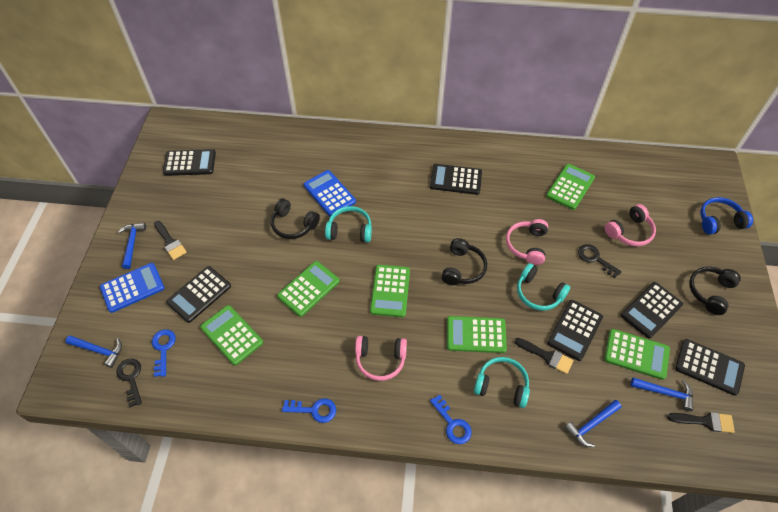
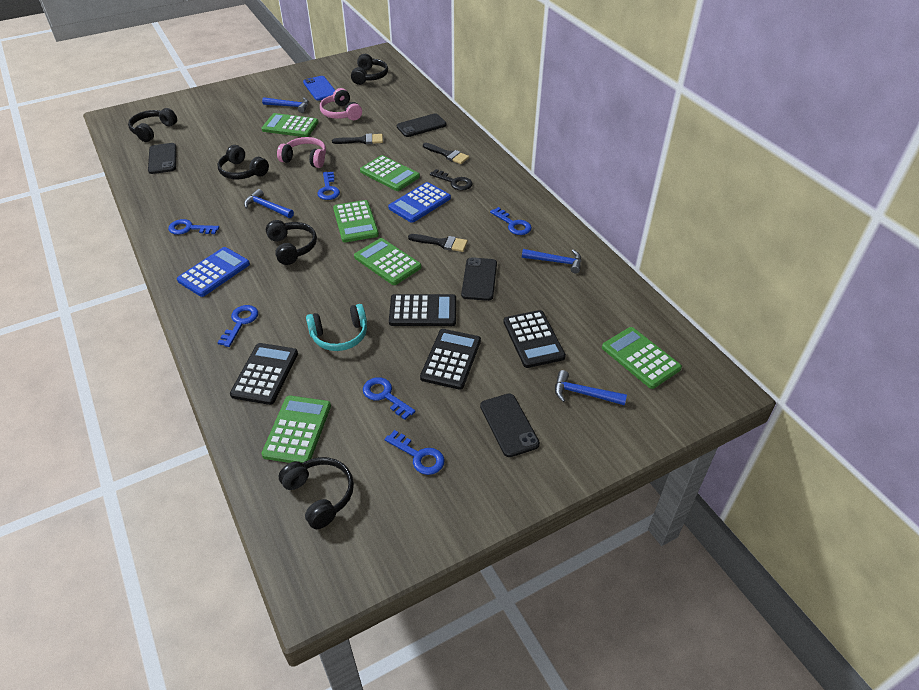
black calculator: [163,149,216,176] [166,266,231,323] [430,164,482,195] [547,300,603,361] [621,282,683,339] [675,339,745,396] = 6 -> [230,343,298,405] [389,294,456,326] [420,329,481,390] [503,310,566,368] = 4
black headphones: [271,198,320,239] [442,238,487,285] [689,267,741,315] = 3 -> [128,108,177,142] [218,145,269,179] [266,220,317,265] [279,457,354,529] [351,54,388,85] = 5
black key: [116,359,142,407] [578,244,622,278] = 2 -> [430,169,472,191] = 1
black phone: none = 0 -> [148,143,177,174] [397,113,447,137] [461,257,497,301] [480,393,540,457] = 4
blue headphones: [700,197,753,235] = 1 -> none = 0
blue key: [152,329,176,377] [282,399,336,423] [430,395,472,444] = 3 -> [168,219,220,235] [218,305,258,347] [318,172,340,200] [363,377,416,420] [385,430,445,475] [490,207,532,235] = 6
blue phone: none = 0 -> [303,76,335,101] = 1
pink headphones: [355,336,407,381] [506,219,548,265] [605,204,656,246] = 3 -> [277,137,326,168] [320,88,362,120] = 2
turquoise headphones: [325,206,372,242] [474,357,530,408] [517,263,570,311] = 3 -> [306,304,367,351] = 1

